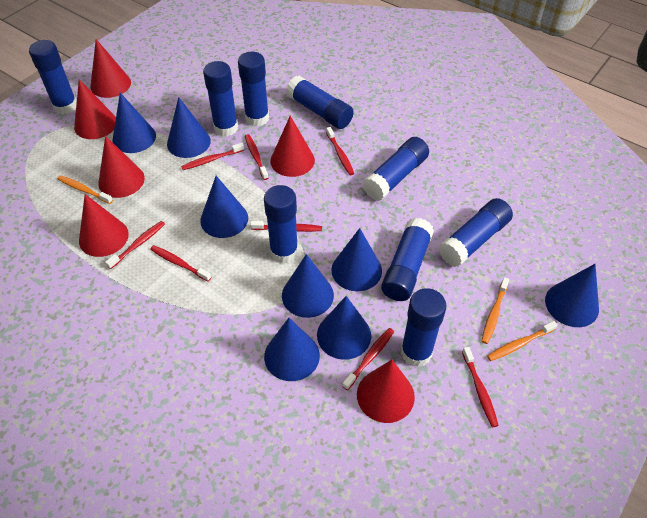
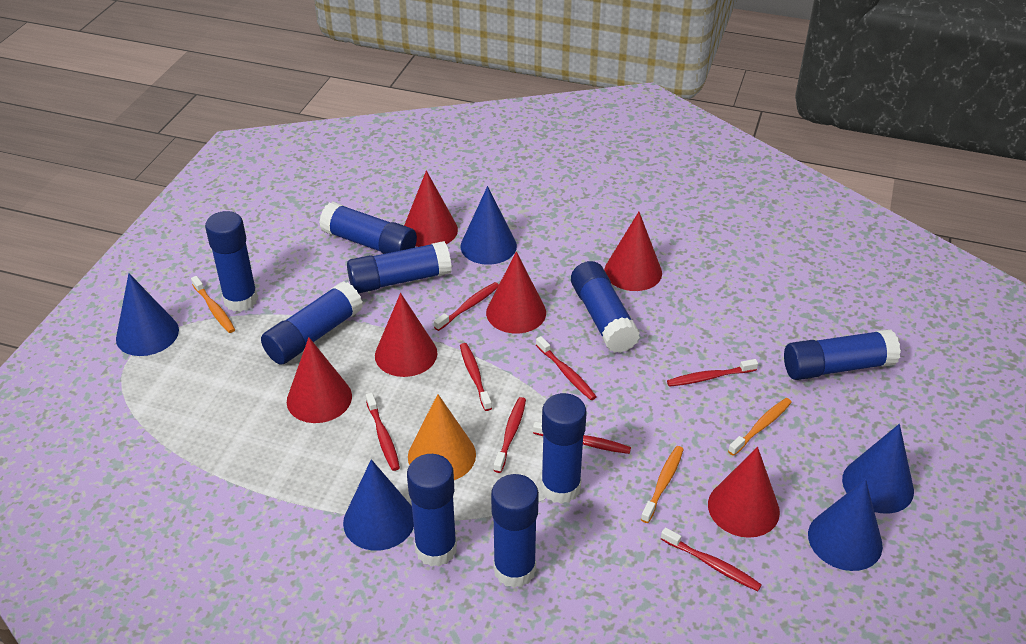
blue cone: [112,93,156,153] [167,97,211,158] [200,176,248,238] [264,318,320,381] [282,254,334,318] [317,296,371,360] [331,228,382,291] [545,264,599,327] = 8 -> [116,273,179,356] [343,459,414,551] [461,186,517,265] [808,479,883,571] [842,424,914,514] = 5
orange cone: none = 0 -> [408,394,476,480] = 1

